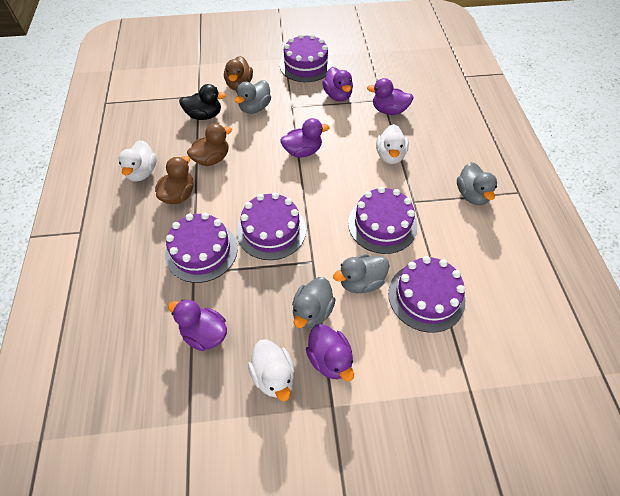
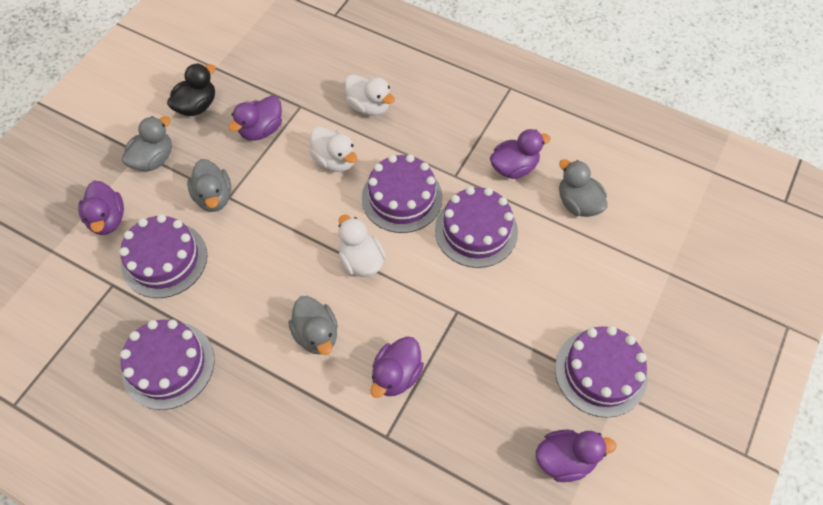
brown duck: [155,156,193,204] [187,124,232,166] [224,56,253,90] = 3 -> none = 0

